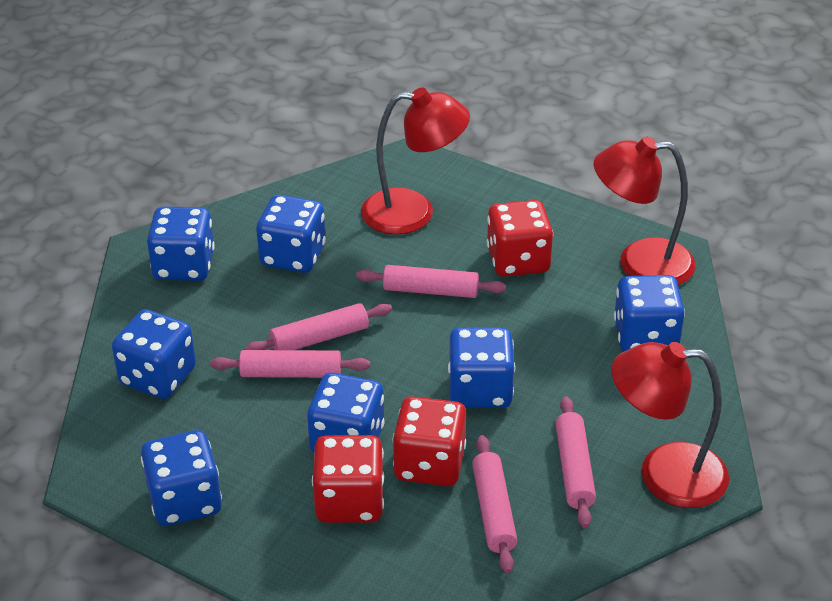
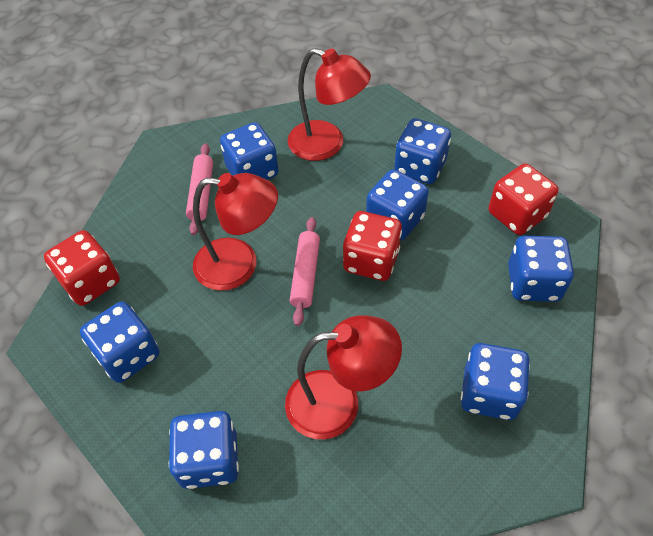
pink rolling pin: [210,350,370,378] [245,303,392,350] [356,265,506,298] [472,435,517,573] [555,396,596,528] = 5 -> [186,143,213,235] [289,217,320,326] = 2

